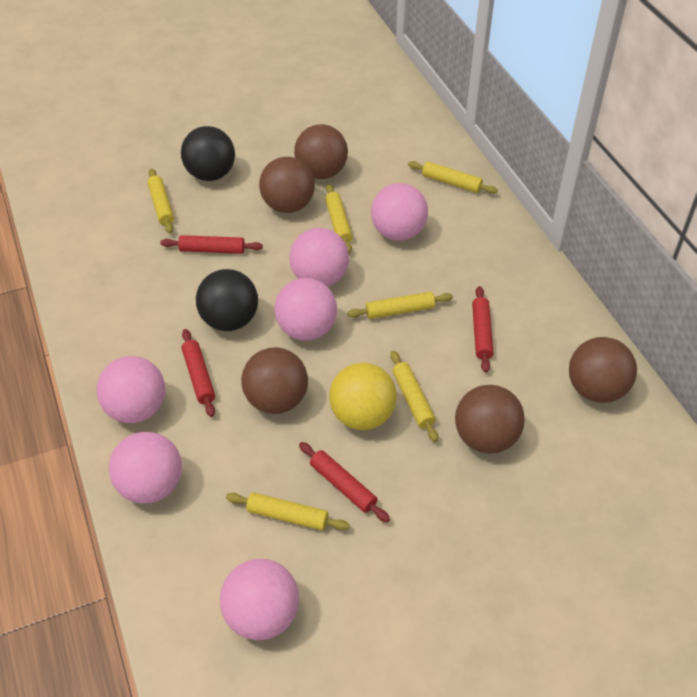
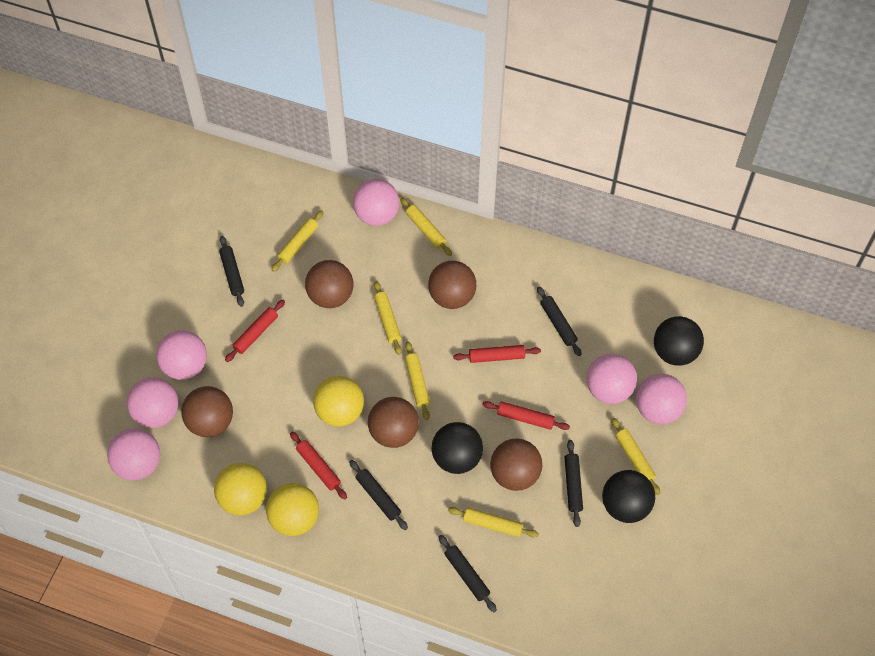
black ball: [181,126,235,181] [196,269,258,331] = 2 -> [432,422,483,474] [602,470,655,523] [654,316,704,366] = 3
black rolling pin: none = 0 -> [219,236,244,307] [349,460,408,530] [438,535,497,612] [537,286,582,356] [564,440,583,527] = 5
yellow ball: [329,363,397,430] = 1 -> [214,463,267,515] [266,483,319,536] [313,376,364,427] = 3

